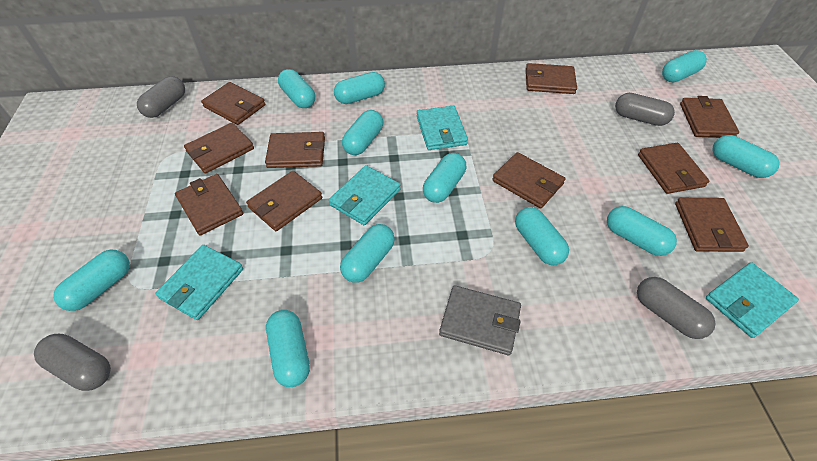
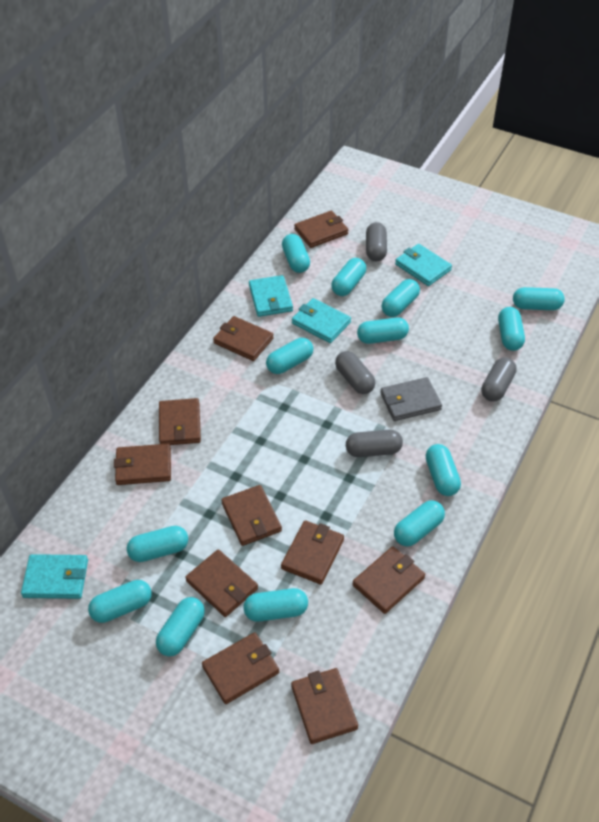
turquoise capsule: [53,250,130,311] [266,310,310,387] [278,69,315,108] [334,72,385,104] [340,224,395,283] [342,110,383,155] [423,153,466,203] [515,207,569,265] [607,206,677,256] [662,50,707,82] [712,135,780,178] = 11 -> [88,580,152,623] [127,526,188,562] [156,597,205,656] [243,588,308,622] [266,338,314,374] [282,234,310,273] [331,258,366,296] [357,317,409,344] [382,279,420,317] [394,500,445,547] [426,444,461,496] [498,307,525,351] [513,287,565,310] = 13

